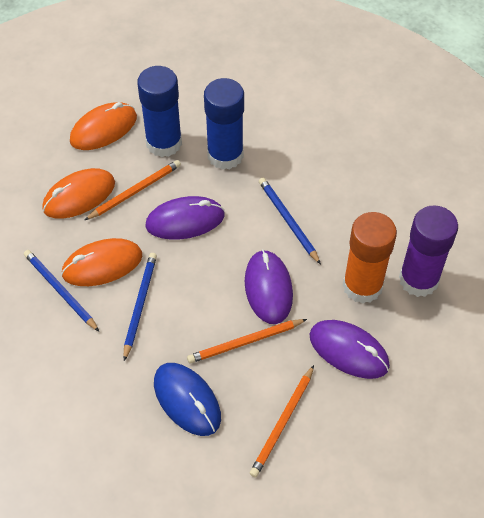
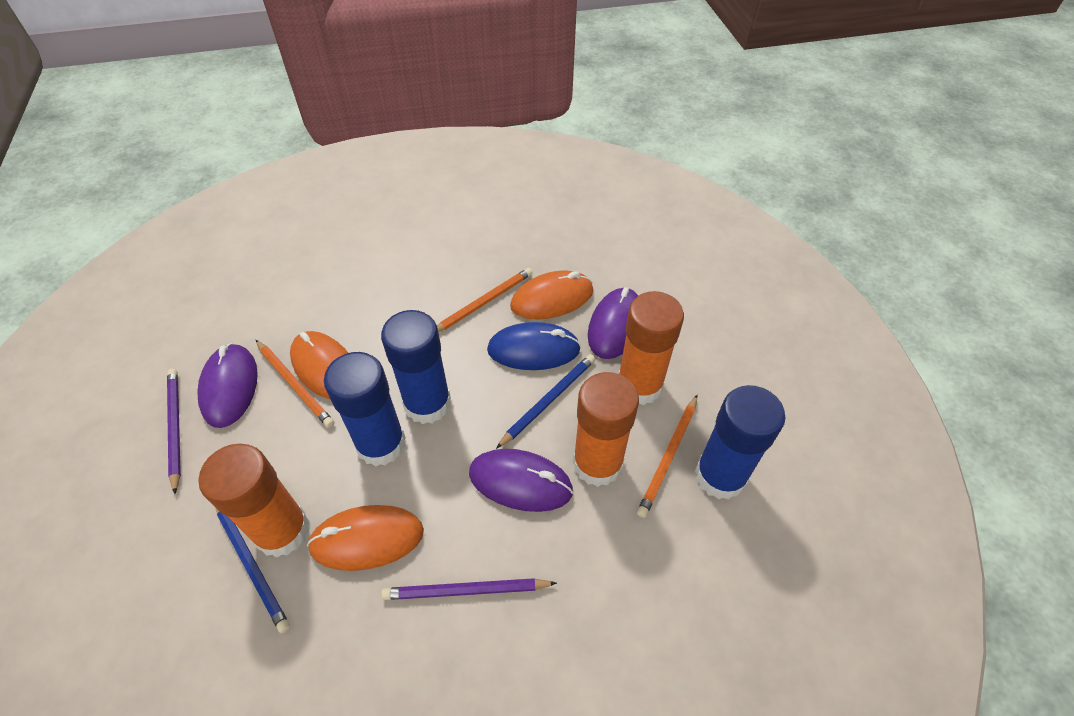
blue glue stick: [137,66,182,157] [204,78,244,170] = 2 -> [324,352,406,467] [381,310,451,424] [695,385,785,500] = 3
blue pencil: [24,250,99,331] [123,253,157,361] [259,178,321,264] = 3 -> [216,509,290,633] [496,354,595,449] = 2
orange glue stick: [343,212,397,303] = 1 -> [199,444,309,558] [573,372,639,487] [618,291,684,405] = 3
purple glue stick: [399,206,458,297] = 1 -> none = 0
purple pencil: none = 0 -> [167,369,181,494] [381,578,557,600] = 2

